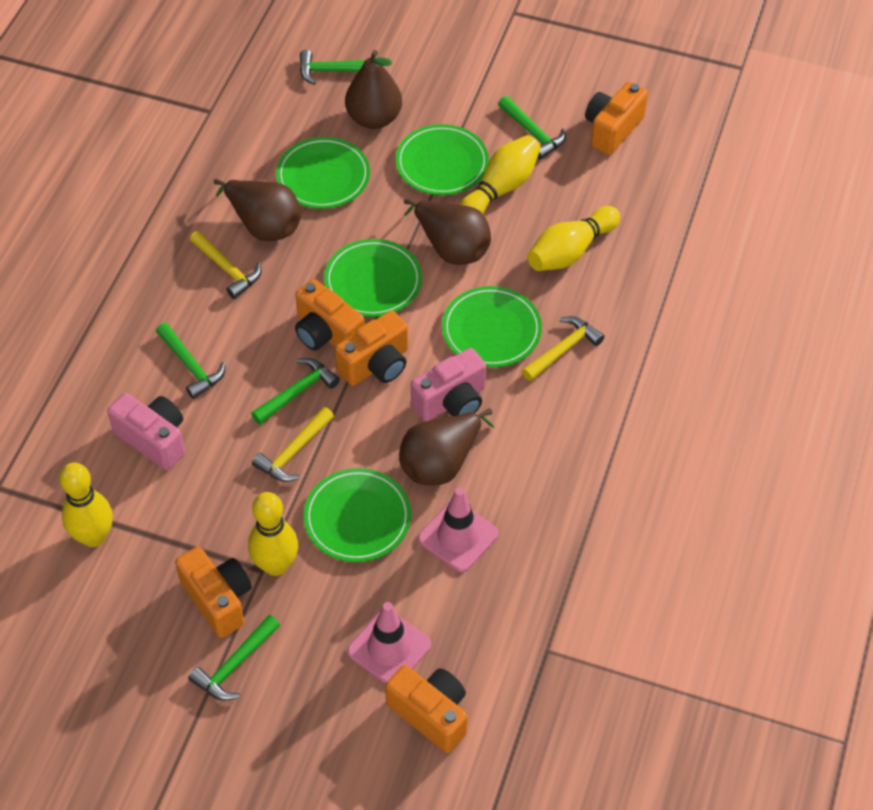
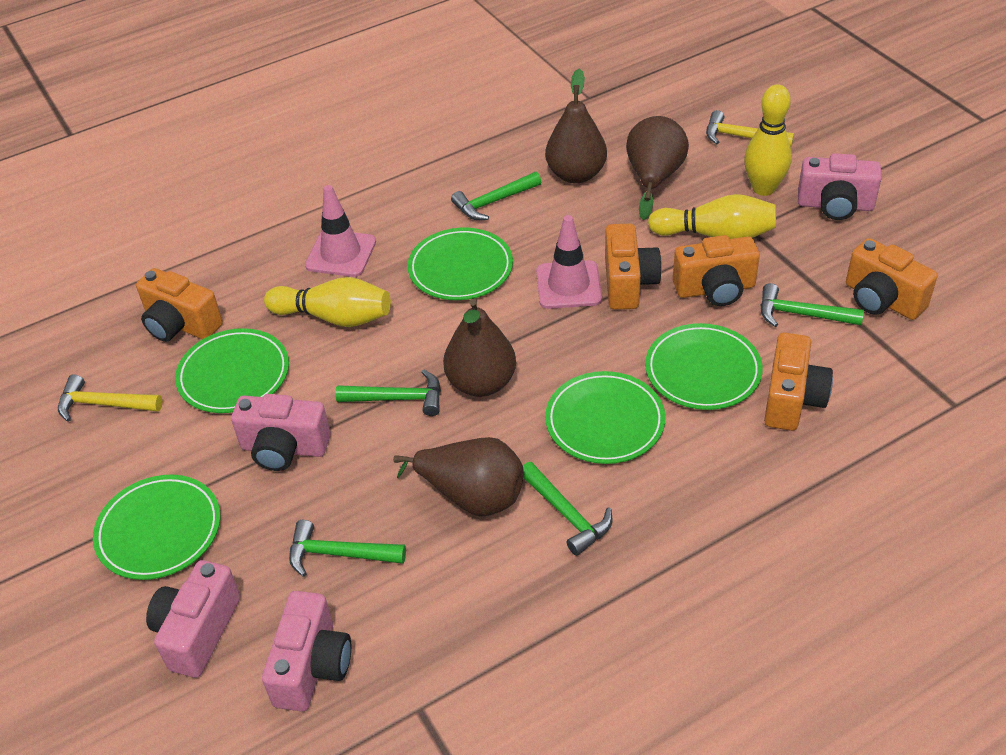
pink camera: [107,393,185,470] [411,348,486,421] = 2 -> [146,560,241,678] [231,394,331,471] [262,591,351,712] [798,153,882,220] = 4
yellow bowling pin: [59,463,113,547] [248,492,298,576] [459,135,541,213] [527,206,620,271] = 4 -> [264,277,391,327] [648,194,776,239] [744,84,792,196] = 3
yellow hammer: [190,231,261,299] [252,407,334,482] [522,316,605,381] = 3 -> [58,374,162,422] [706,110,794,147] = 2

